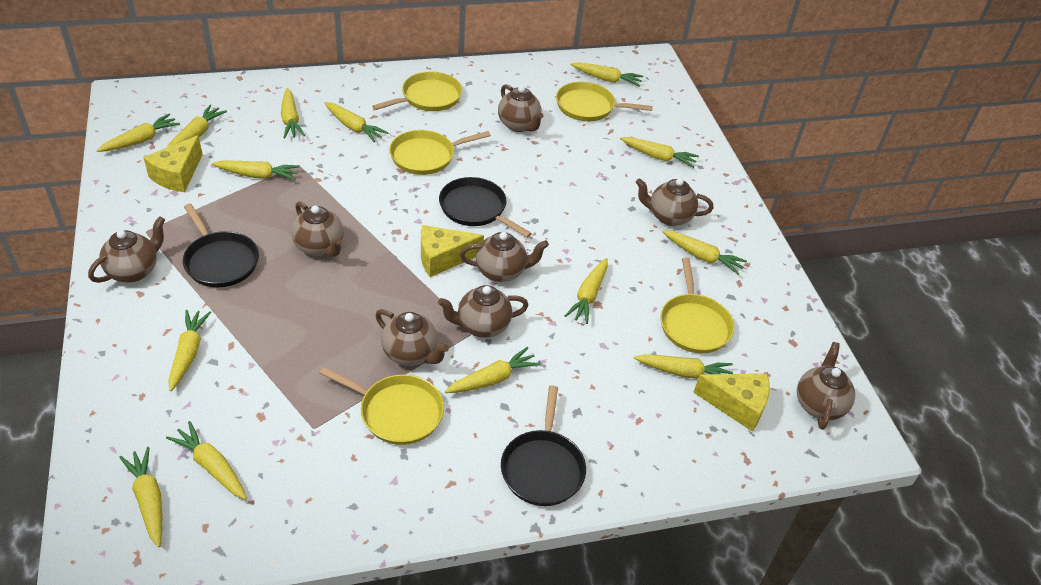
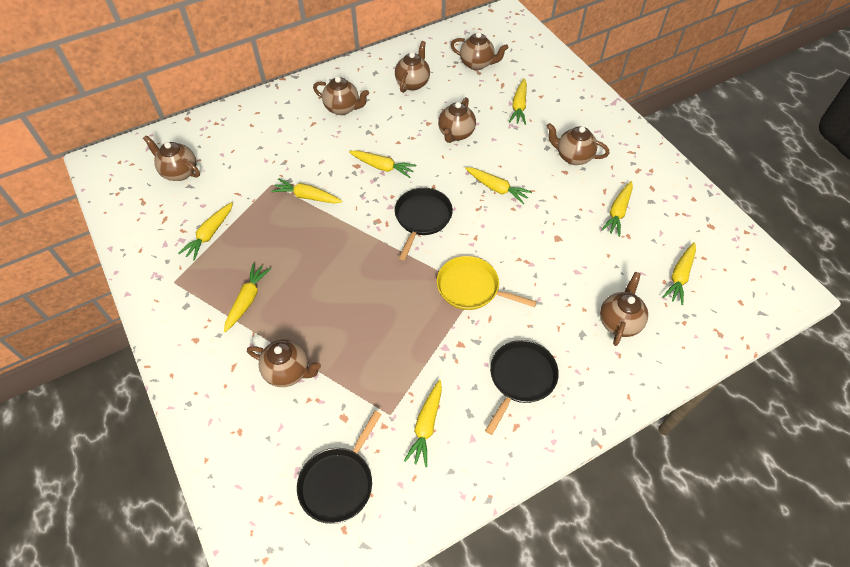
yellow carrot: [96,114,180,152] [119,447,162,547] [166,421,247,499] [167,105,227,147] [168,310,211,391] [212,161,300,180] [281,88,305,139] [324,102,388,142] [444,347,540,393] [565,258,608,324] [571,62,644,87] [620,137,699,168] [634,354,733,379] [662,230,747,275] = 14 -> [179,202,233,260] [224,263,271,332] [271,178,343,203] [349,150,416,178] [404,380,442,467] [465,167,532,204] [509,79,527,125] [601,181,633,237] [663,242,696,305] = 9
yellow cheese: [143,135,203,192] [421,225,484,277] [693,374,770,432] = 3 -> none = 0
yellow pan: [319,367,444,445] [373,71,462,111] [389,130,491,175] [556,82,653,121] [660,258,734,353] = 5 -> [437,256,537,310] = 1

